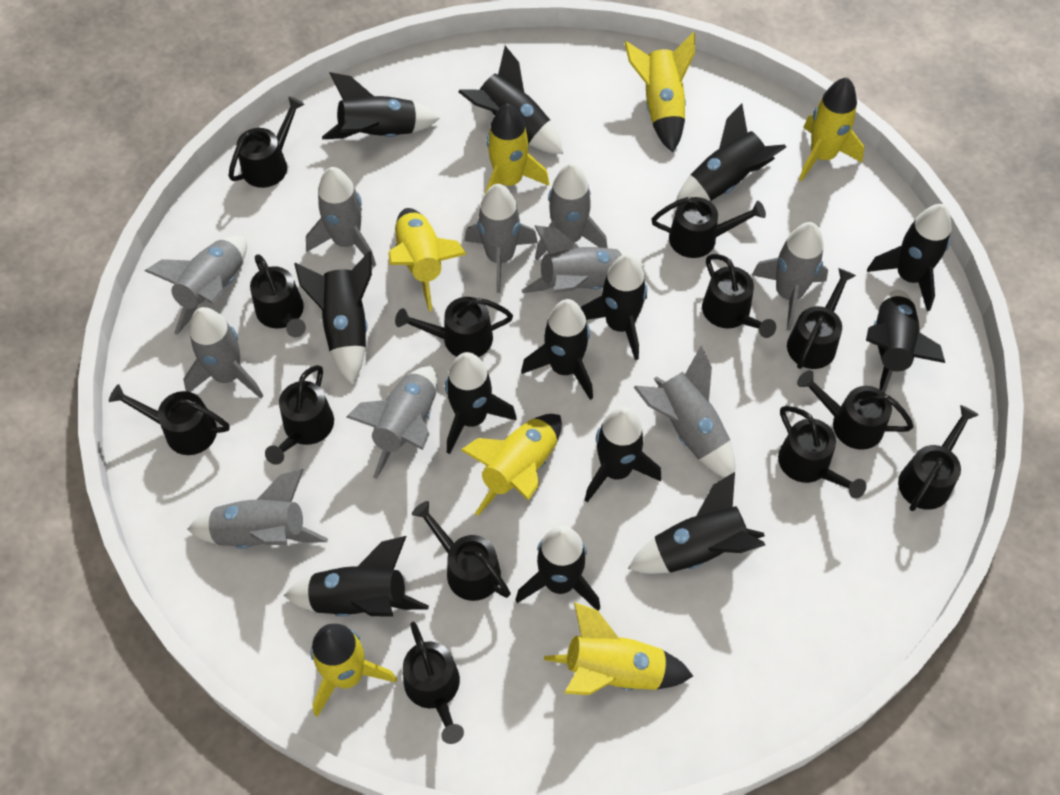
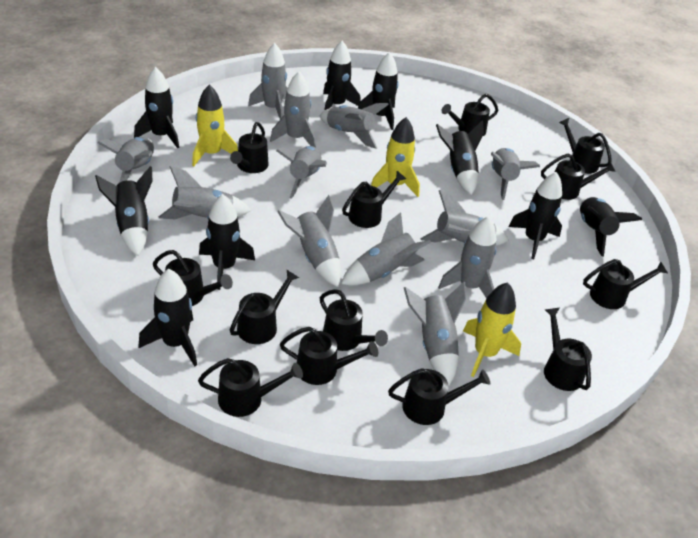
black rocket: [284,536,429,617] [294,251,372,384] [322,72,440,139] [445,352,517,454] [458,46,563,154] [516,525,600,611] [521,299,593,400] [581,254,647,360] [585,407,661,503] [628,472,765,574] [674,104,786,209] [866,290,945,393] [867,204,951,311] = 13 -> [95,166,152,256] [134,67,179,148] [139,268,197,366] [199,194,255,290] [323,41,361,110] [358,52,399,130] [436,121,484,195] [509,172,562,259] [580,197,642,256] = 9
grey rocket: [145,236,247,335] [183,307,263,398] [187,469,328,548] [306,167,376,267] [346,366,437,479] [465,184,538,293] [522,226,645,293] [535,163,608,260] [634,345,735,478] [752,222,828,331] = 10 -> [98,137,154,183] [159,166,251,219] [248,43,287,119] [270,72,316,147] [276,146,327,199] [277,195,341,287] [319,103,389,149] [341,212,431,285] [404,282,466,386] [420,190,509,246] [438,216,497,299] [491,148,540,200] = 12
yellow rocket: [310,624,397,717] [388,208,467,311] [461,414,562,516] [485,104,549,194] [544,602,693,695] [624,32,695,152] [799,77,864,182] = 7 -> [192,85,238,166] [371,117,420,197] [463,282,521,377] = 3

